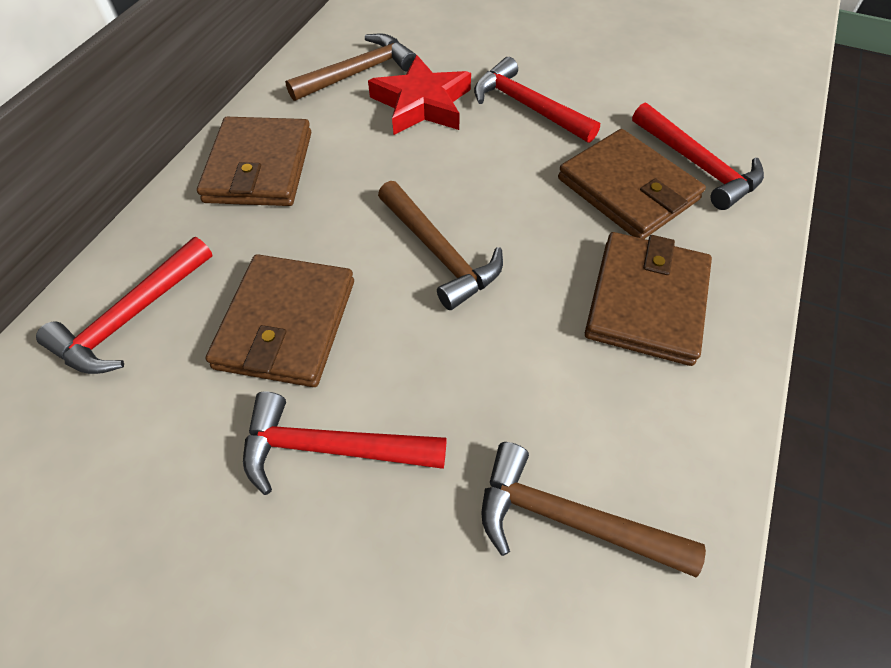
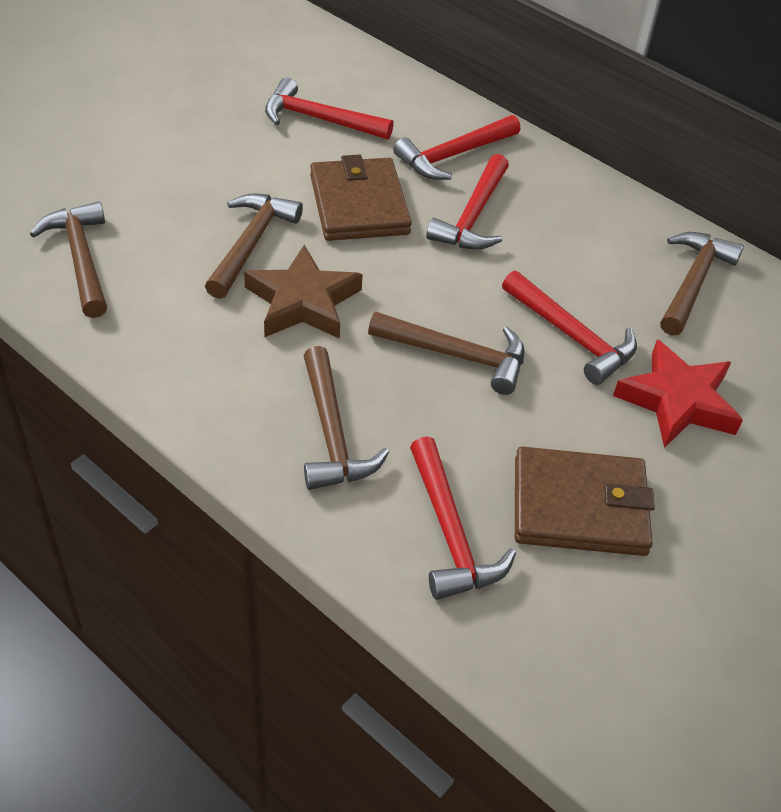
brown hammer: [285,33,416,101] [378,181,503,310] [481,442,706,578] = 3 -> [30,201,107,318] [205,193,303,299] [304,346,389,490] [368,312,525,395] [660,232,744,336] = 5
brown star: none = 0 -> [244,245,363,339] = 1
brown wallet: [197,117,311,206] [206,254,354,387] [558,129,706,239] [585,232,712,366] = 4 -> [310,155,412,241] [515,447,655,556] = 2
red hammer: [36,237,213,374] [243,391,447,495] [474,57,600,143] [632,102,764,210] = 4 -> [265,78,394,140] [393,115,520,180] [410,436,516,600] [426,154,509,250] [502,271,637,385] = 5

